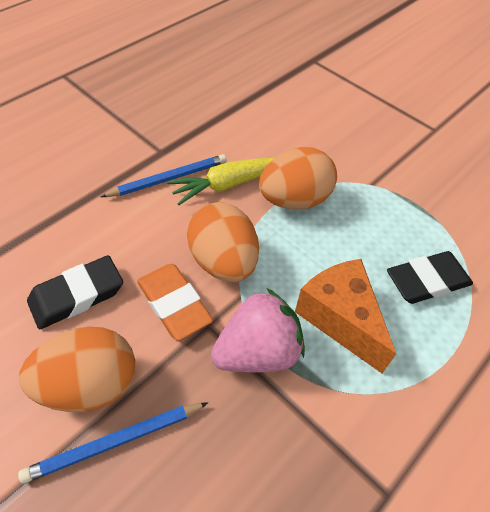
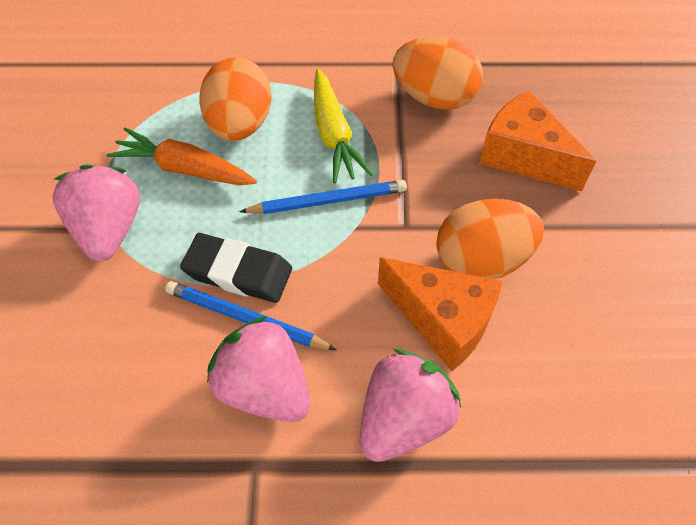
black eraser: [27,255,123,329] [387,251,473,304] = 2 -> [180,233,292,303] = 1
orange carrot: none = 0 -> [107,127,257,185] = 1
orange cheese: [295,259,396,373] = 1 -> [378,257,502,371] [479,90,596,191] = 2
orange eraser: [137,264,213,341] = 1 -> none = 0
pink strawberry: [211,288,305,373] = 1 -> [53,164,140,261] [207,316,311,422] [360,349,461,462] = 3

